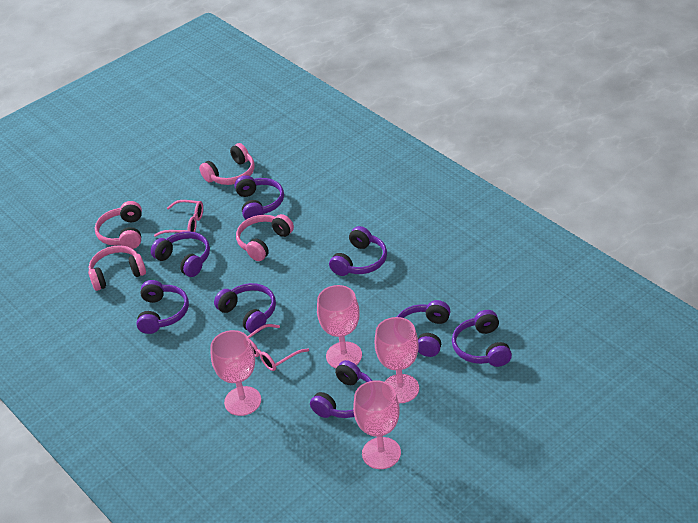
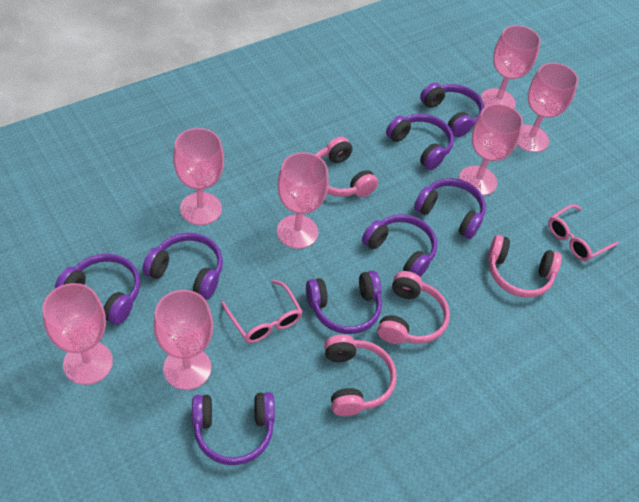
pink goblet: [210,330,261,416] [317,285,362,368] [353,380,401,469] [375,317,419,403] = 4 -> [42,283,113,385] [153,290,213,390] [173,128,224,225] [277,152,329,249] [459,104,523,196] [481,25,541,108] [517,63,578,152] = 7

